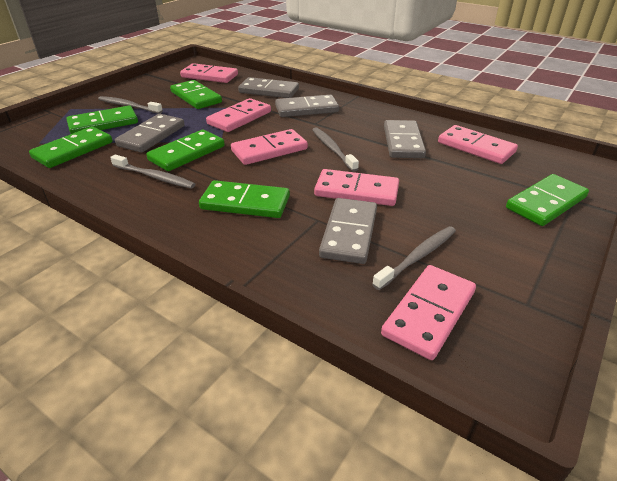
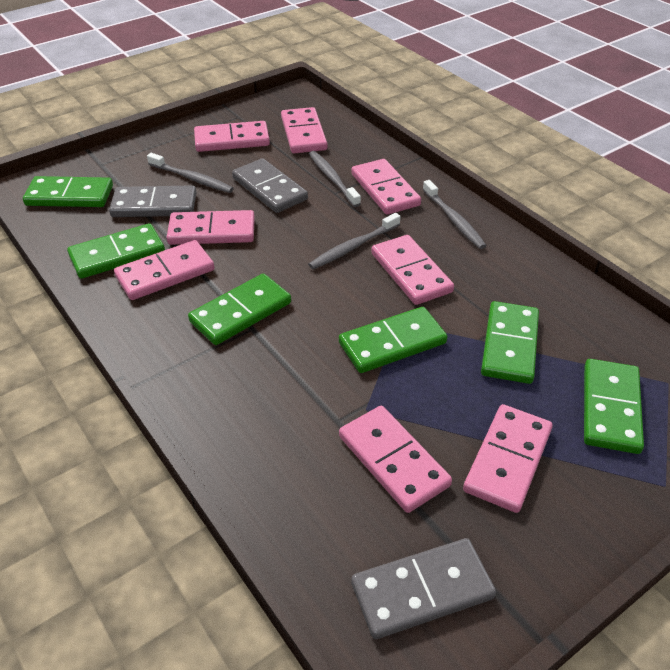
grey domino: [115,114,184,153] [238,77,299,98] [275,95,339,117] [319,198,377,264] [384,120,426,158] = 5 -> [109,185,196,217] [232,158,308,213] [351,538,496,639] = 3
pink domino: [180,63,238,83] [206,98,271,132] [231,129,308,165] [314,169,399,206] [381,265,476,360] [438,125,518,164] = 6 -> [114,240,214,300] [166,210,255,245] [194,121,270,152] [281,107,327,153] [339,406,452,513] [351,159,421,215] [372,235,454,305] [463,404,553,513] = 8

